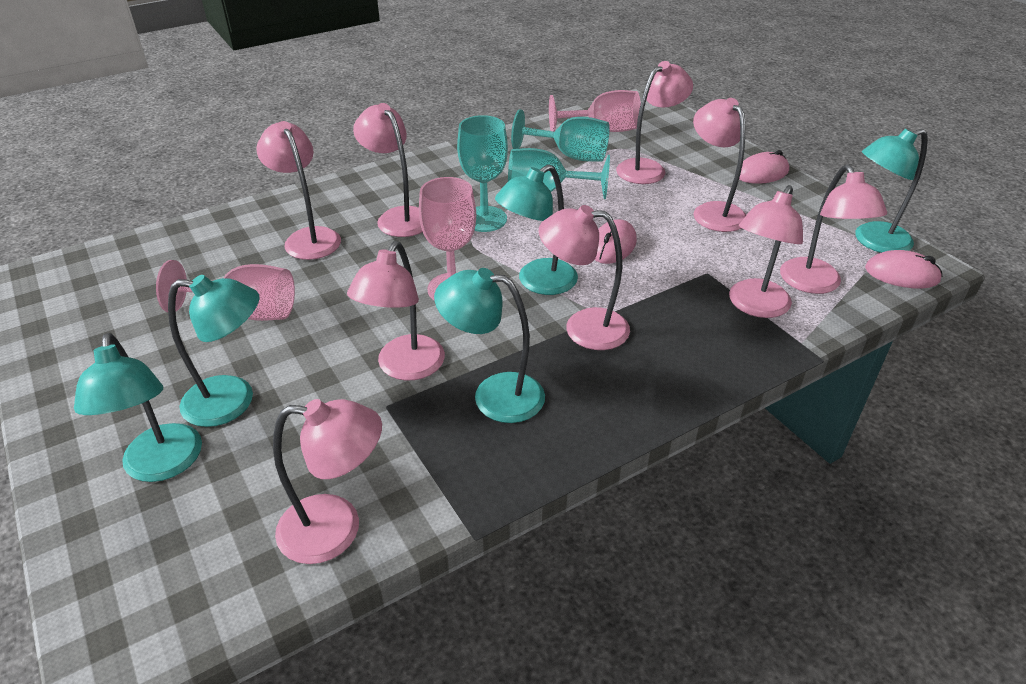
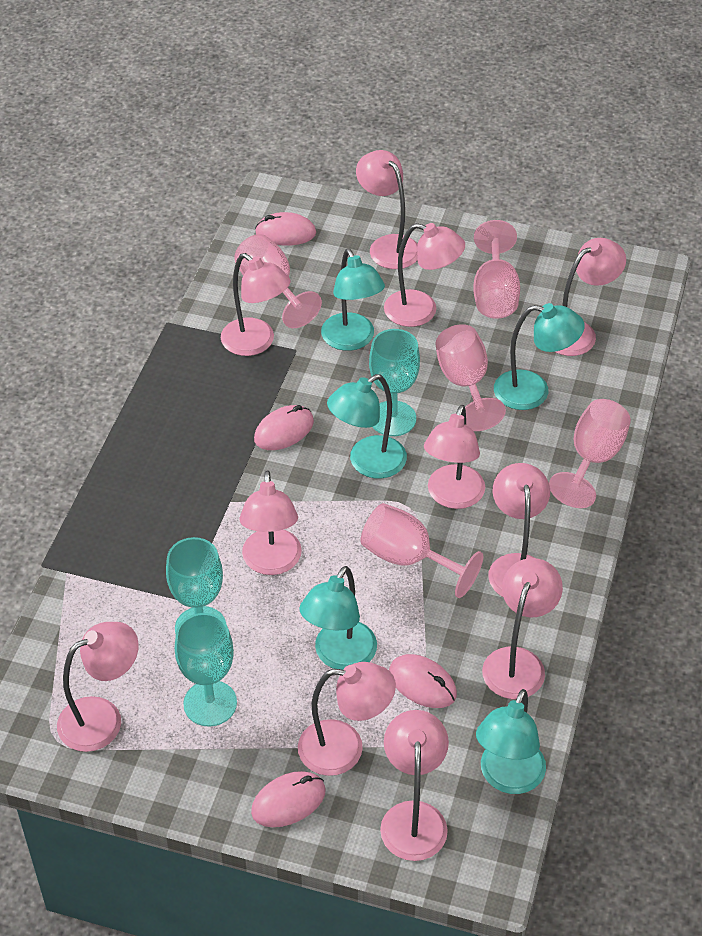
pink goblet: [156,260,295,321] [419,177,476,300] [549,90,641,132] = 3 -> [234,234,322,328] [361,503,483,598] [436,324,506,431] [473,220,520,319] [549,399,631,508] = 5
pink lamp: [256,121,341,260] [273,399,382,564] [347,241,445,380] [353,103,423,237] [538,205,630,350] [616,61,693,184] [693,98,746,232] [729,185,803,318] [780,164,887,294] = 9 -> [57,622,139,752] [221,253,291,356] [239,470,302,575] [298,662,396,776] [356,150,418,269] [380,710,449,861] [384,223,465,327] [424,405,485,509] [482,558,563,699] [488,463,550,597] [556,238,626,356] = 11
pink mouse: [595,219,637,264] [739,150,789,184] [865,250,943,289] = 3 -> [251,771,326,827] [254,405,314,450] [255,212,316,246] [389,654,457,708] = 4

